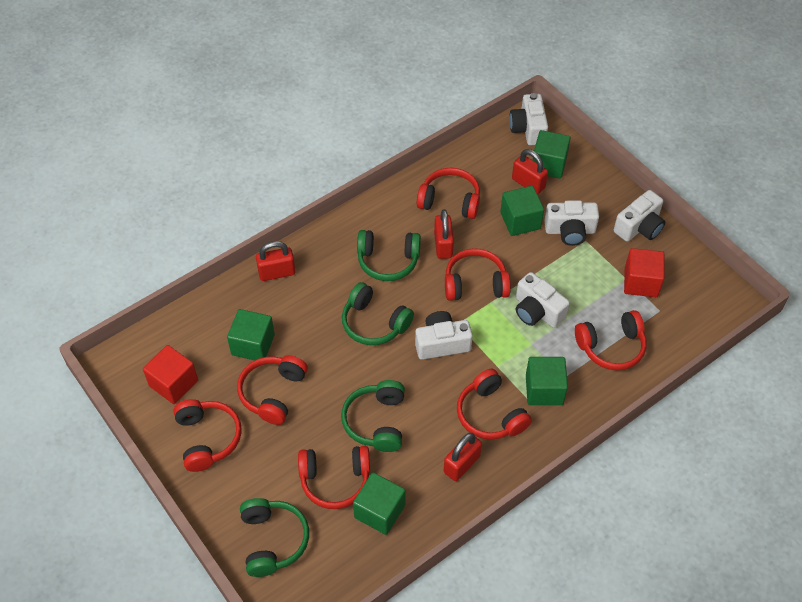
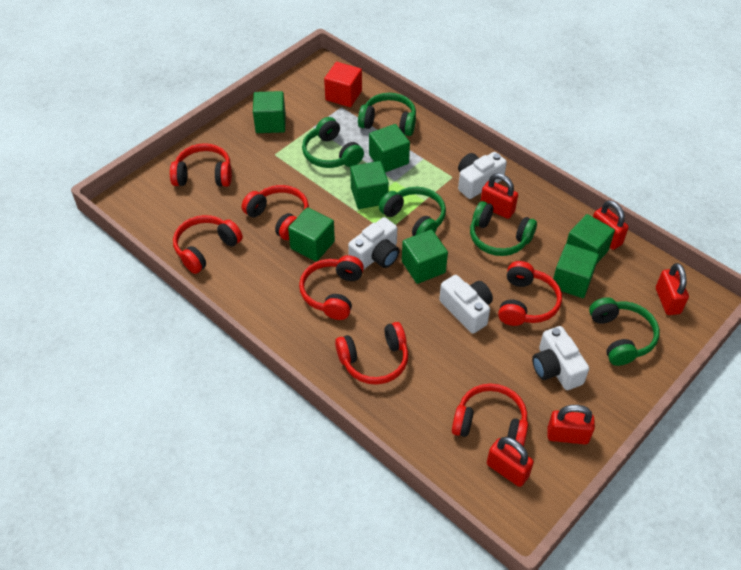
green cube: [227,309,275,360] [353,472,405,535] [500,186,544,236] [526,357,568,405] [533,130,571,179] = 5 -> [253,91,286,133] [288,207,335,262] [350,161,389,209] [369,124,410,172] [402,230,448,284] [553,244,599,298] [566,214,615,263] = 7
green headphones: [240,498,309,577] [341,380,405,452] [342,282,414,345] [357,230,421,281] = 4 -> [302,117,364,168] [358,93,416,136] [379,187,446,236] [470,201,537,256] [589,297,659,366] = 5
red cube: [143,345,198,404] [624,248,664,297] = 2 -> [324,62,362,107] = 1
red padlock: [256,241,295,281] [434,209,454,259] [444,433,482,481] [512,149,548,195] = 4 -> [480,173,518,219] [487,437,534,487] [547,405,595,444] [593,200,628,250] [656,263,689,315] = 5
white camera: [415,311,473,360] [509,93,548,145] [516,272,570,328] [544,200,599,246] [614,190,665,242] = 5 -> [348,217,399,270] [439,275,493,334] [458,152,507,199] [532,326,589,390] = 4

